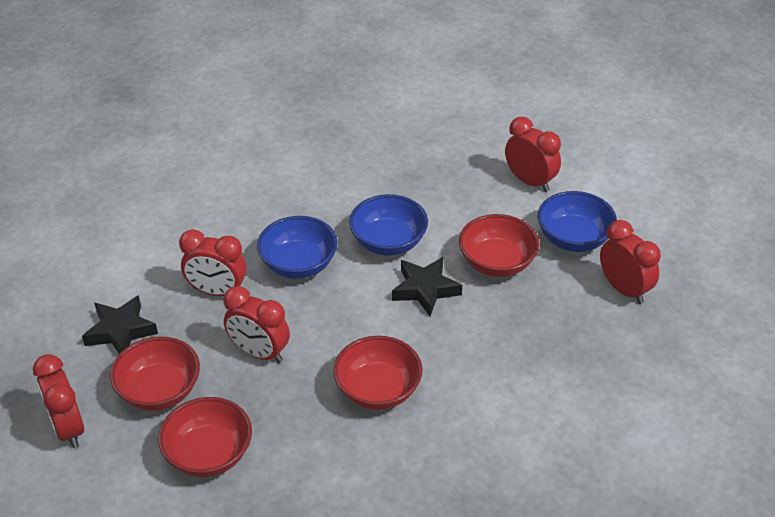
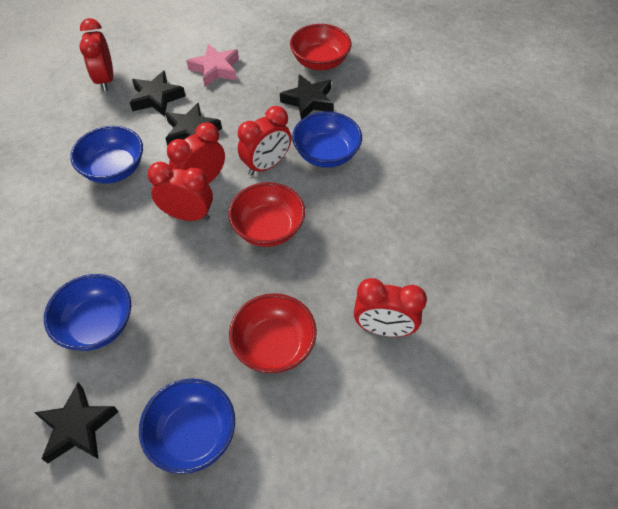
black star: [82,295,158,354] [392,257,462,316] = 2 -> [34,382,119,463] [129,70,186,116] [165,103,222,146] [280,74,334,119] = 4
blue bowl: [257,216,337,279] [349,194,428,256] [538,191,617,252] = 3 -> [44,274,131,351] [70,126,143,184] [139,378,235,474] [292,111,362,168] = 4
pink star: none = 0 -> [186,44,239,87] = 1
red bowl: [110,336,200,411] [158,397,252,477] [333,336,423,410] [459,214,540,277] = 4 -> [228,182,305,247] [229,293,317,373] [290,24,352,70] = 3

